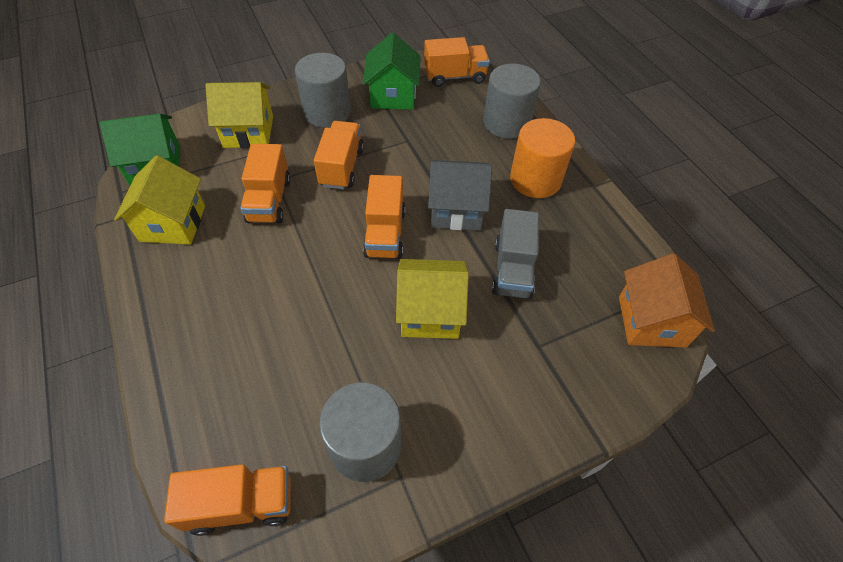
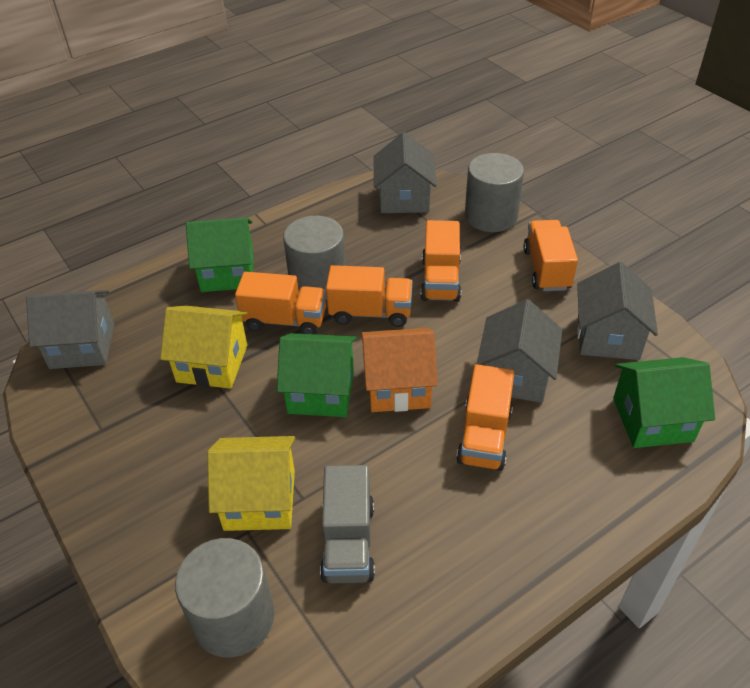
green house: [100,113,180,186] [363,33,421,110] = 2 -> [186,217,254,292] [277,333,357,417] [613,357,715,448] = 3
grey house: [428,160,492,231] = 1 -> [26,290,115,369] [374,132,437,213] [477,299,562,403] [577,262,658,360] = 4
orange cylinder: [510,118,575,198] = 1 -> none = 0
yellow house: [114,155,205,245] [205,82,273,148] [396,259,469,339] = 3 -> [160,306,248,389] [207,436,295,531] = 2

